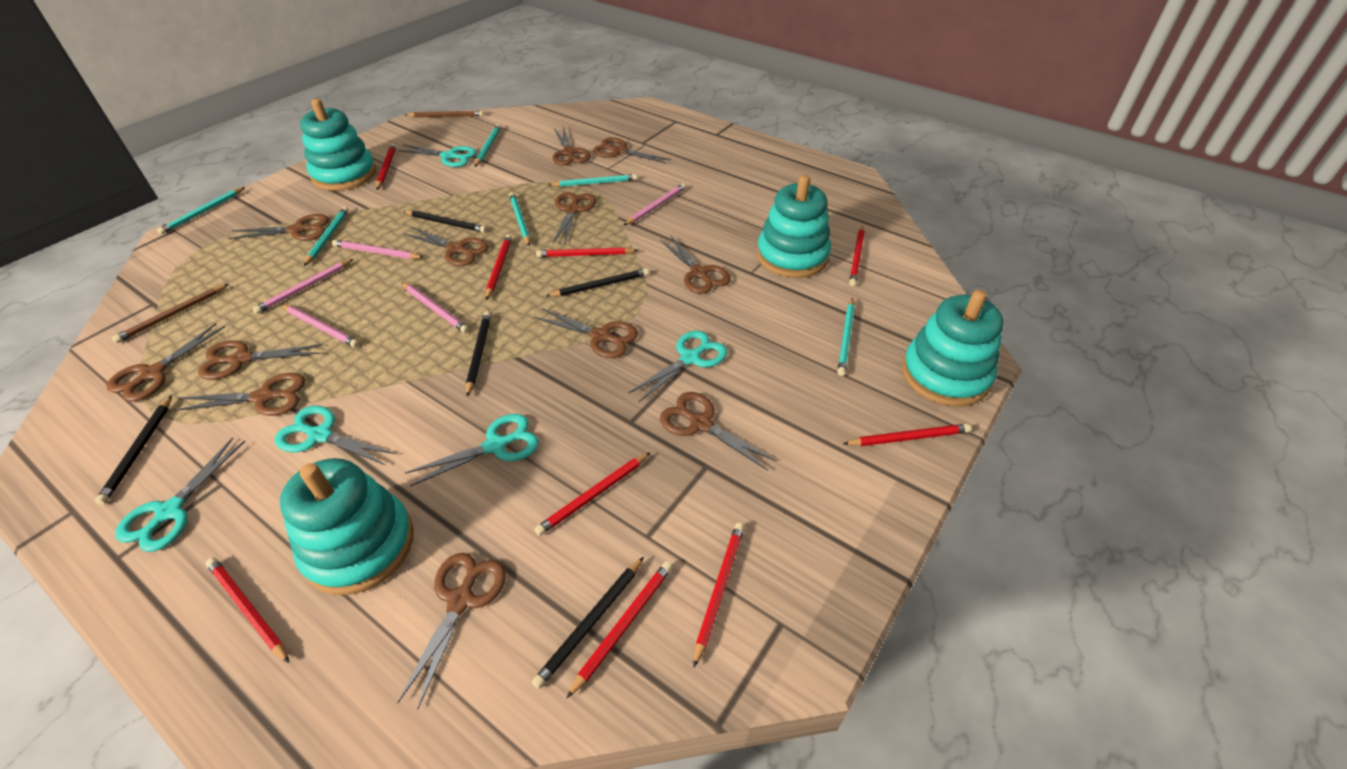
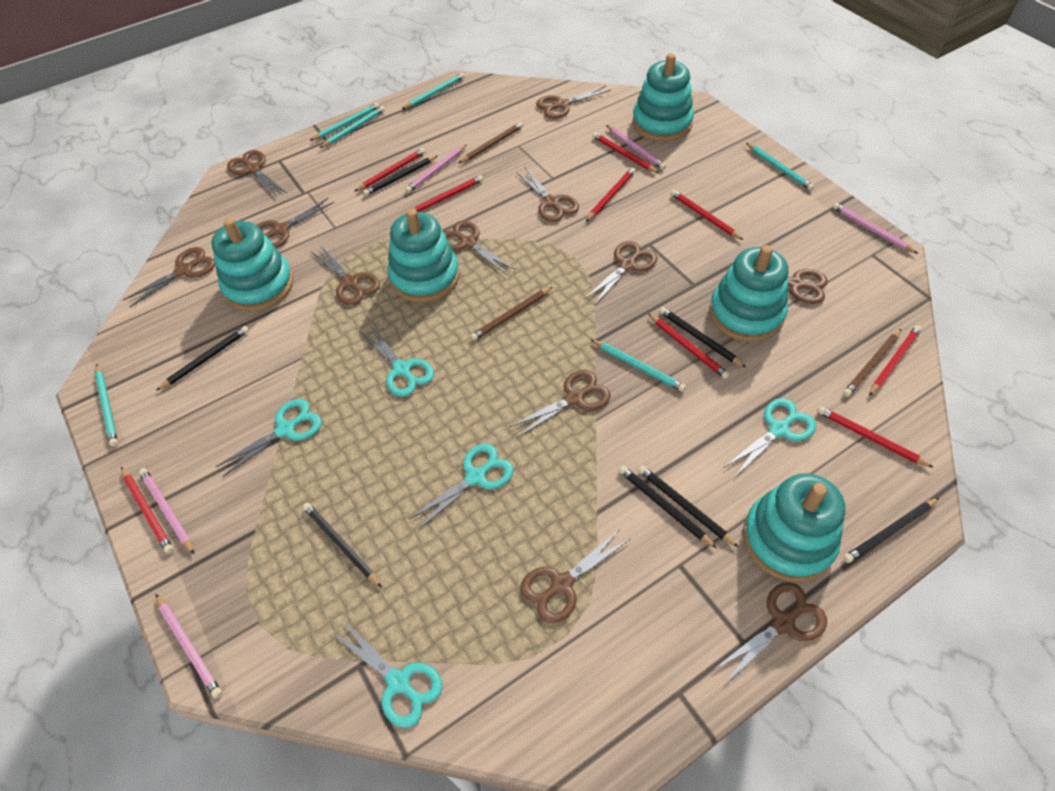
black pencil: [95,395,172,505] [403,210,487,233] [466,311,491,397] [532,557,644,689] [547,268,649,297] = 5 -> [156,326,249,391] [303,502,382,588] [363,155,438,196] [619,466,717,548] [638,465,738,547] [659,307,746,368] [843,498,939,563] = 7
brown pencil: [112,284,229,343] [406,110,484,117] = 2 -> [459,122,523,163] [470,287,552,341] [843,329,901,397] = 3
turquoise stacking toy: [280,458,413,595] [300,99,376,191] [757,175,831,278] [902,290,1004,407] = 4 -> [212,218,293,311] [387,209,459,303] [632,53,694,142] [709,245,788,342] [743,473,845,582] = 5

